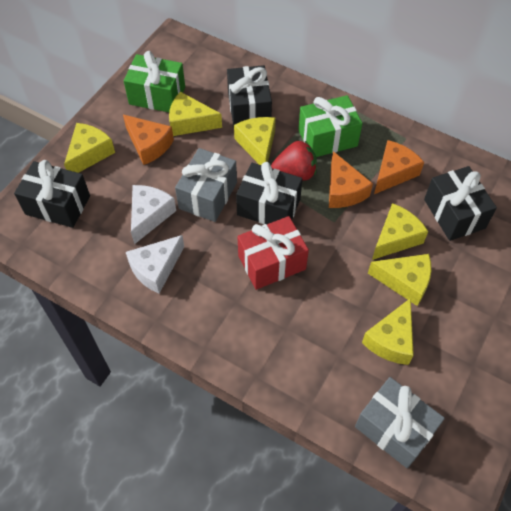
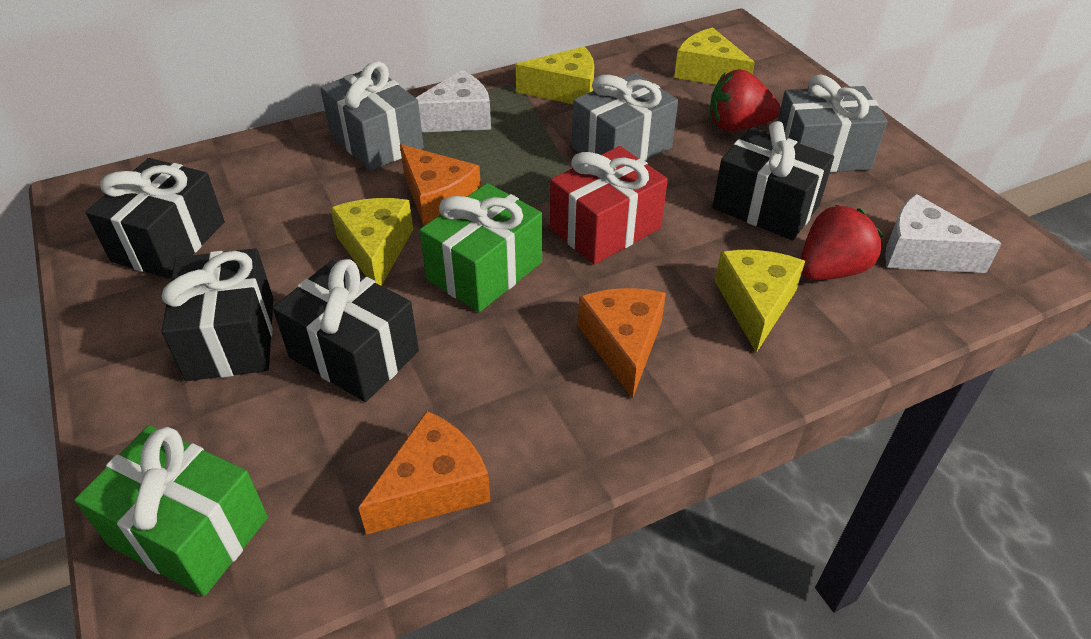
grey gift: [175,148,237,222] [355,377,445,468] = 2 -> [320,61,424,171] [572,73,678,161] [778,75,888,173] = 3
red strawberry: [271,141,317,181] = 1 -> [710,69,781,131] [800,205,883,280] = 2
yellow cheese: [64,123,115,173] [169,92,222,136] [234,117,276,165] [362,298,414,365] [368,254,431,306] [372,203,428,260] = 6 -> [330,198,413,286] [516,47,594,104] [674,27,755,85] [715,250,805,353] = 4

